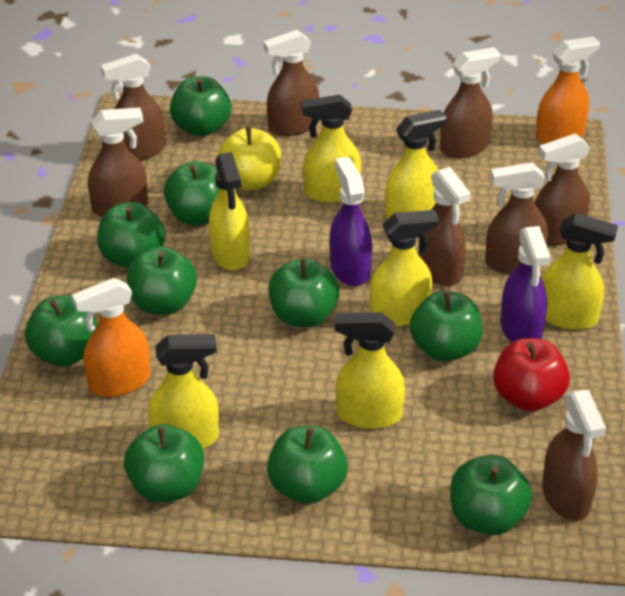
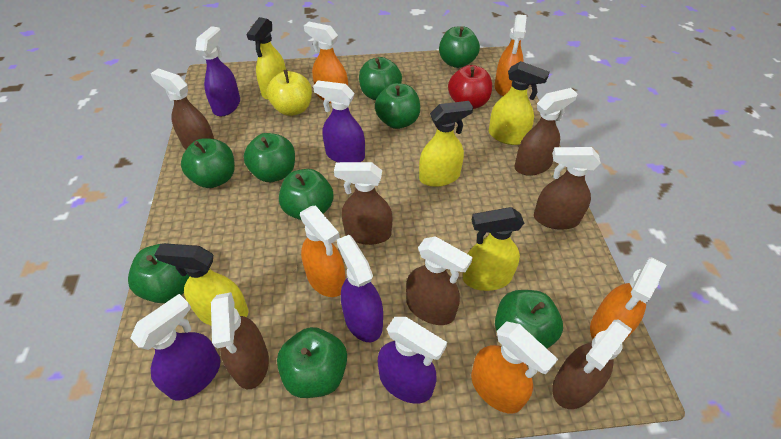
brown spray bottle: [88,108,148,217] [101,54,165,160] [263,30,319,136] [418,167,471,286] [440,47,500,158] [485,162,548,274] [535,133,591,245] [542,390,606,521] = 8 -> [151,68,214,149] [211,292,269,389] [334,162,392,245] [406,236,473,325] [514,88,578,176] [534,147,601,230] [552,319,632,409] = 7
green apple: [25,296,98,367] [97,202,166,268] [124,424,204,502] [126,246,197,315] [164,161,220,225] [170,76,231,136] [267,426,348,504] [268,258,339,327] [409,291,483,362] [450,455,532,535] = 10 -> [128,243,189,303] [181,138,235,188] [244,133,295,182] [277,327,347,398] [279,169,334,220] [359,57,402,100] [375,83,420,129] [439,26,480,68] [495,290,563,349] = 9
orange spray bottle: [72,278,150,397] [536,36,600,144] = 2 -> [300,205,345,297] [304,22,348,103] [471,321,558,413] [495,14,527,96] [590,257,666,342] = 5
purple spray bottle: [330,157,372,286] [501,226,551,342] = 2 -> [130,294,221,401] [195,26,240,116] [313,80,365,162] [337,235,383,342] [378,317,447,404] = 5
yellow spray bottle: [148,334,219,449] [209,152,250,271] [301,94,361,203] [335,312,405,429] [370,210,439,327] [385,110,446,220] [541,213,618,330] = 7 -> [154,243,249,326] [247,17,286,100] [419,101,473,187] [463,207,524,291] [489,61,549,145] = 5

